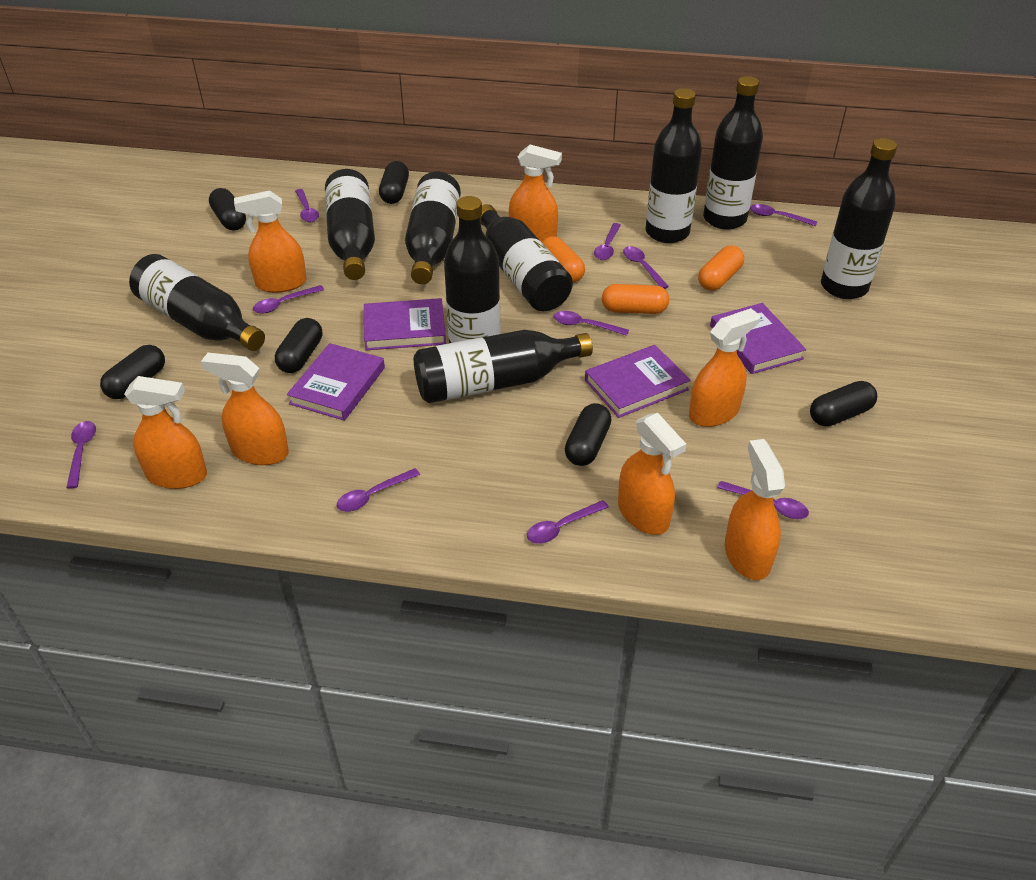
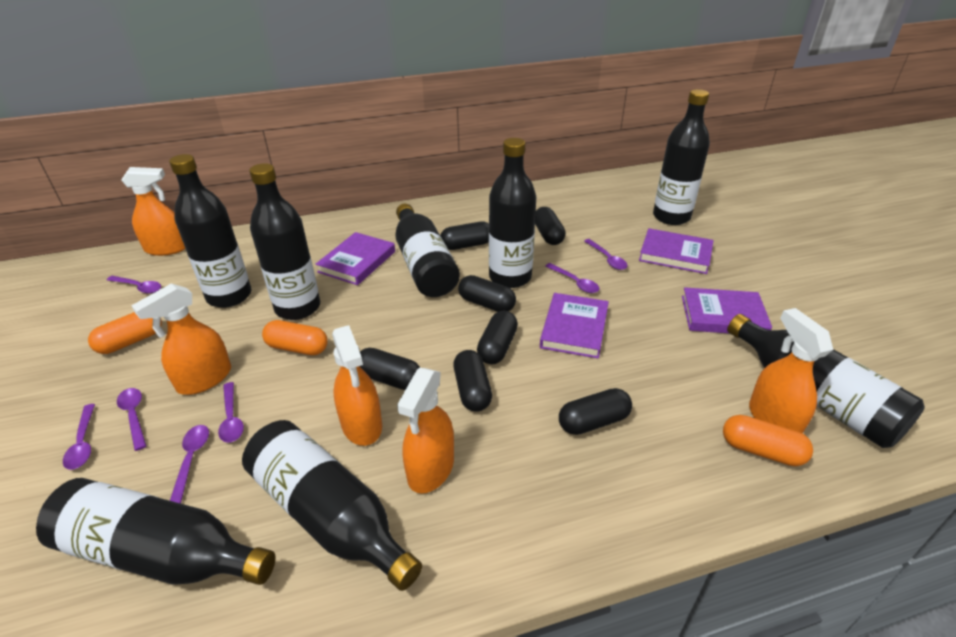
black bottle: [129,254,265,351] [325,169,375,280] [405,172,461,284] [414,330,593,403] [444,196,501,343] [480,204,573,311] [646,88,702,243] [703,76,763,230] [821,138,897,299] = 9 -> [36,478,276,585] [169,154,251,308] [242,420,422,591] [249,163,320,320] [395,204,460,297] [489,138,536,288] [653,89,710,225] [727,314,925,448] = 8
black capsule: [100,345,165,399] [209,188,246,231] [275,318,322,373] [379,161,409,204] [565,403,611,466] [810,381,877,426] = 6 -> [360,348,420,390] [440,222,489,250] [453,350,492,412] [458,275,516,312] [477,311,518,364] [535,207,566,245] [559,388,632,435] = 7
orange spray bottle: [124,376,207,489] [201,353,289,465] [234,190,307,293] [509,145,562,242] [618,413,686,535] [689,308,760,427] [725,439,785,580] = 7 -> [121,167,186,256] [131,284,231,395] [332,325,382,446] [397,368,454,494] [749,308,833,433] = 5
purple spoon: [66,421,96,489] [253,285,324,314] [295,189,319,222] [337,468,420,512] [527,500,609,544] [554,311,629,336] [594,223,621,260] [623,246,669,289] [717,481,809,519] [750,204,817,226] = 10 -> [63,404,95,470] [107,276,161,293] [117,388,146,451] [170,425,209,504] [218,382,244,443] [545,263,599,293] [584,239,628,270] = 7

